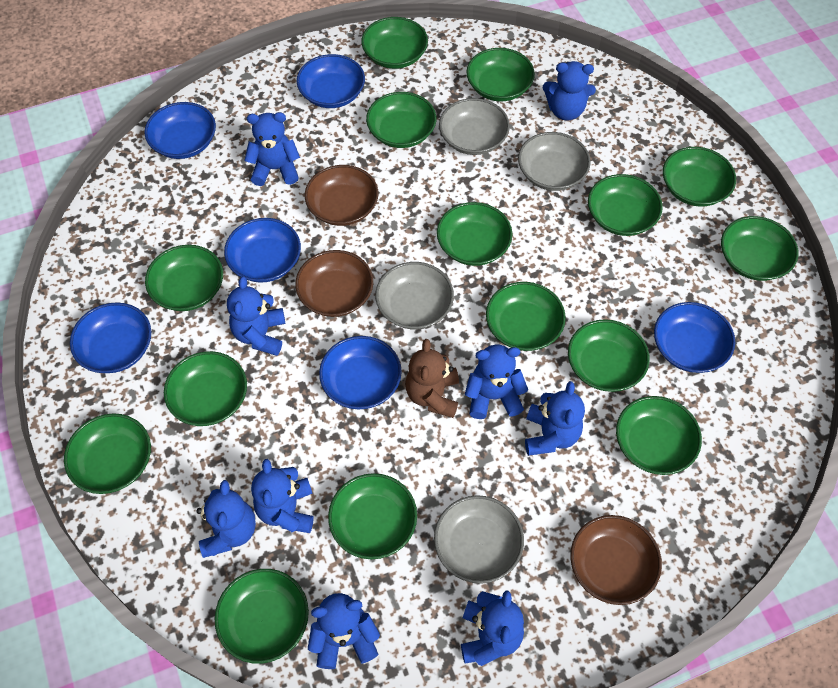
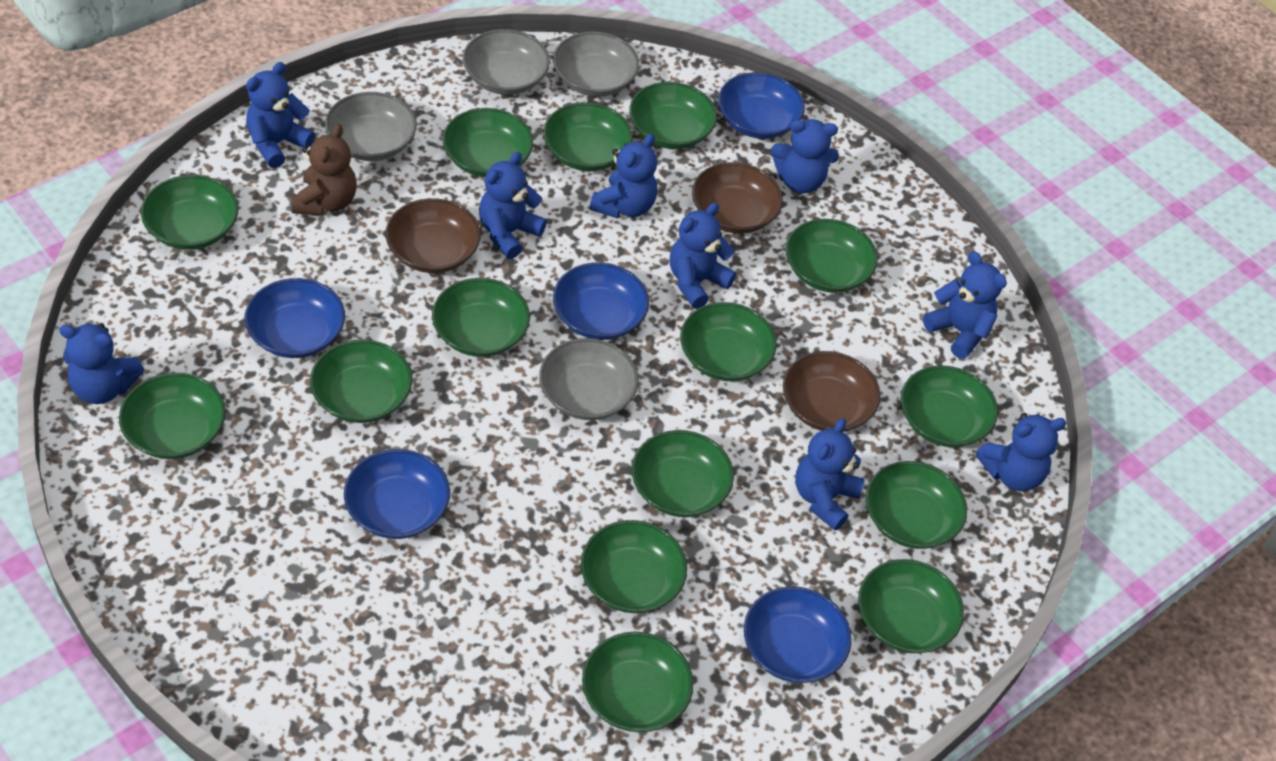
blue bowl: [70,302,151,373] [144,102,216,159] [224,218,301,283] [297,54,365,108] [319,336,402,409] [654,302,735,373] = 6 -> [245,278,345,358] [344,449,450,539] [553,262,649,340] [718,72,805,139] [744,586,852,683] = 5

